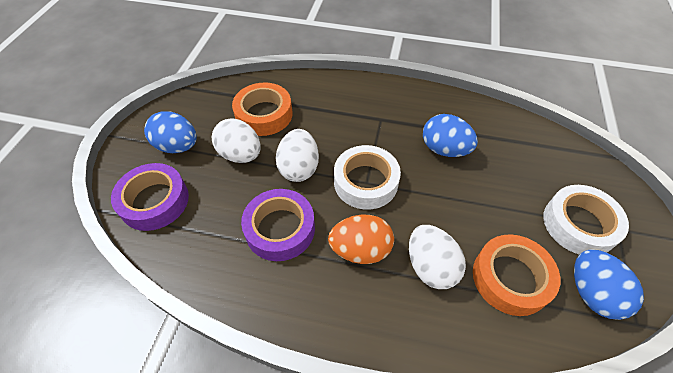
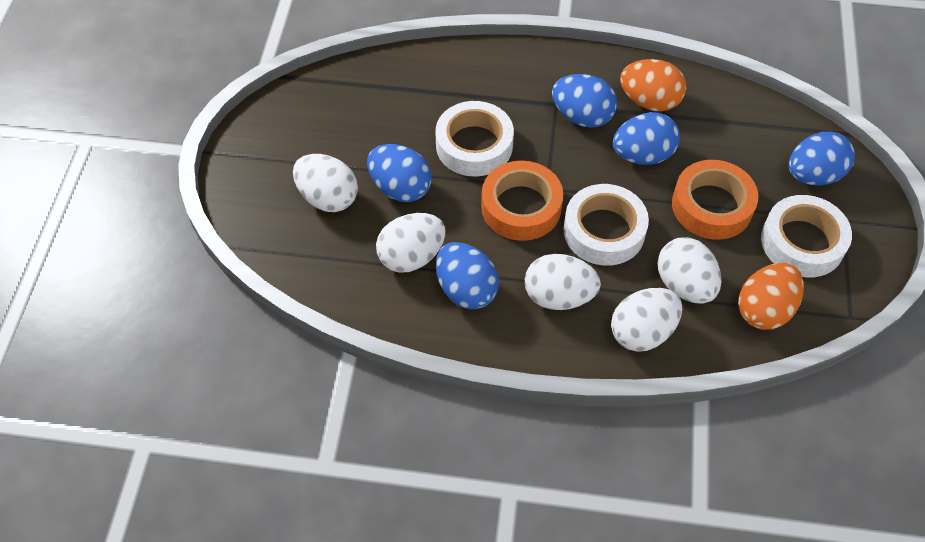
blue egg: [144,111,197,153] [423,114,478,157] [574,249,644,320] = 3 -> [367,144,432,202] [436,242,499,309] [552,74,617,128] [613,112,680,165] [789,131,855,186] = 5
orange egg: [328,215,394,264] = 1 -> [620,59,687,111] [738,263,804,330] = 2
purple tape: [111,163,189,231] [241,189,315,261] = 2 -> none = 0
white egg: [211,118,261,163] [276,129,319,182] [409,225,466,289] = 3 -> [293,154,358,212] [376,213,445,273] [525,254,601,310] [611,288,682,352] [657,237,721,304] = 5
white tape: [334,145,401,210] [543,185,629,254] = 2 -> [436,101,514,176] [563,184,649,266] [761,195,852,277] = 3

